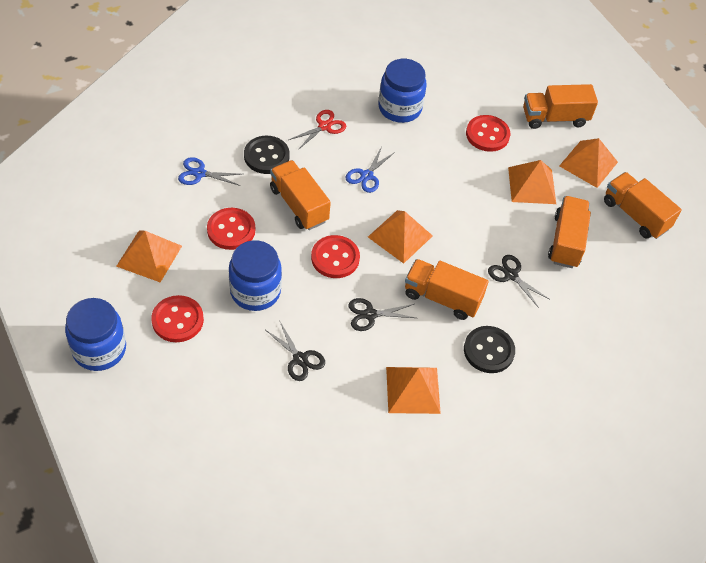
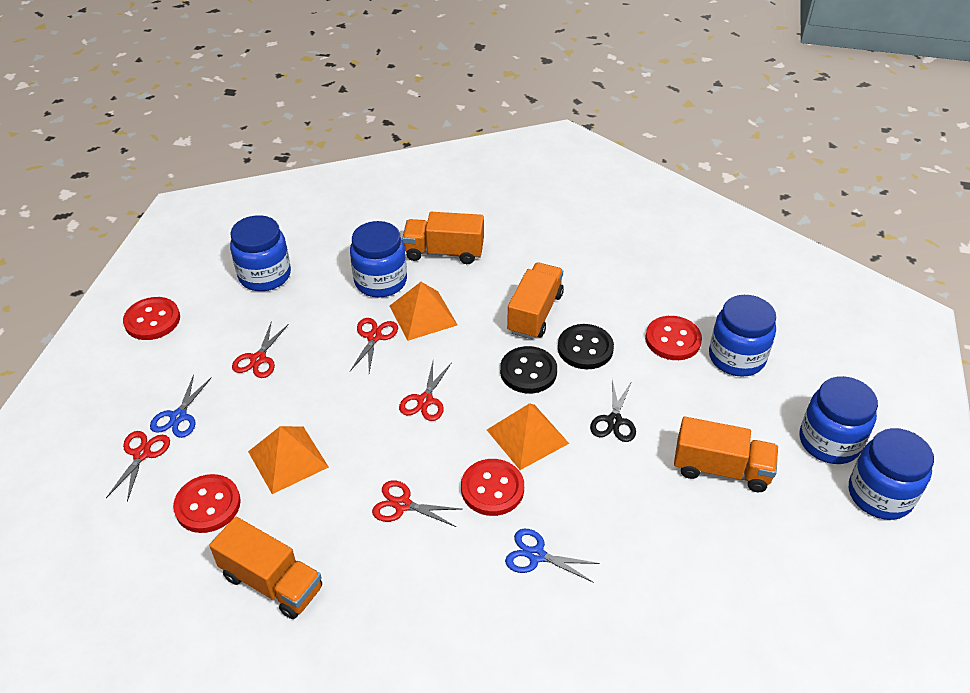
black scissors: [266,322,325,381] [348,298,416,331] [488,255,549,308] = 3 -> [590,380,636,442] = 1
blue jar: [65,298,126,371] [229,240,282,311] [379,59,427,123] = 3 -> [230,215,291,291] [350,221,407,297] [709,295,776,377] [800,376,878,464] [849,428,934,520] = 5
orange pyramid: [116,230,182,282] [368,210,433,264] [386,367,441,414] [508,160,556,204] [559,138,618,188] = 5 -> [248,426,329,494] [390,282,458,341] [487,403,569,470] = 3
orange truck: [270,160,331,230] [405,259,489,320] [523,84,598,129] [548,196,591,268] [604,172,682,239] = 5 -> [209,517,322,619] [402,212,484,264] [507,262,564,339] [674,417,778,492] = 4
red scissors: [289,110,346,150] = 1 -> [106,431,170,502] [232,321,289,378] [350,318,398,373] [372,481,461,527] [399,362,451,421] = 5

